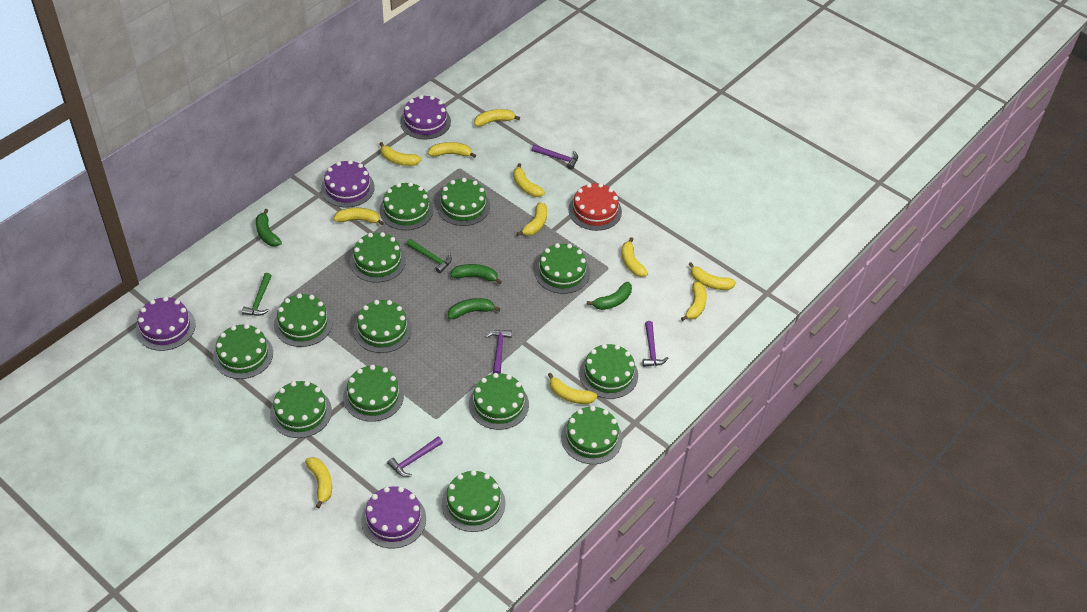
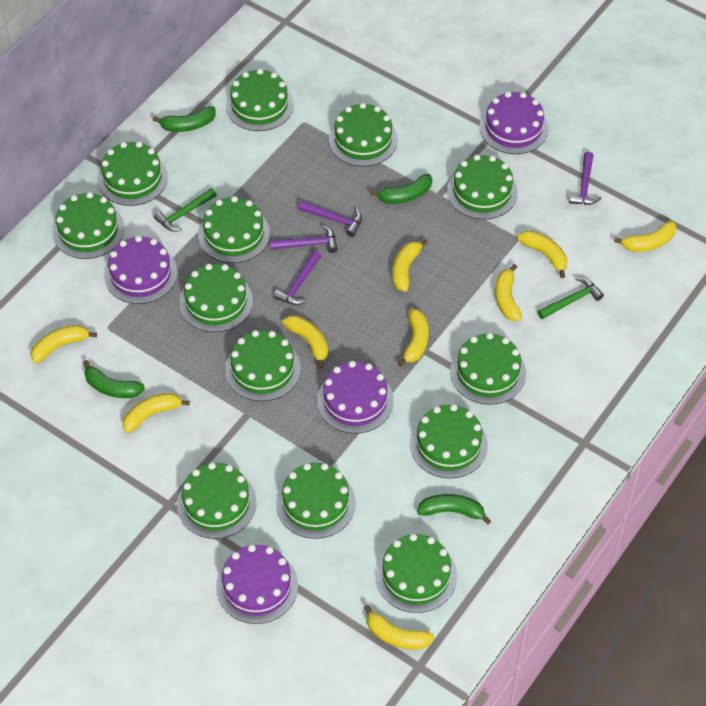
red cake: [569,183,622,231] = 1 -> none = 0
yellow banana: [305,457,332,508] [333,208,384,225] [379,142,422,166] [428,142,476,158] [474,109,520,127] [513,163,545,197] [517,202,547,236] [548,373,597,404] [622,237,648,277] [681,282,707,321] [689,262,736,290] = 11 -> [31,325,97,363] [123,393,190,433] [282,315,328,368] [364,605,434,650] [392,239,428,292] [398,309,429,367] [495,264,522,321] [517,231,567,278] [614,221,677,252] = 9

